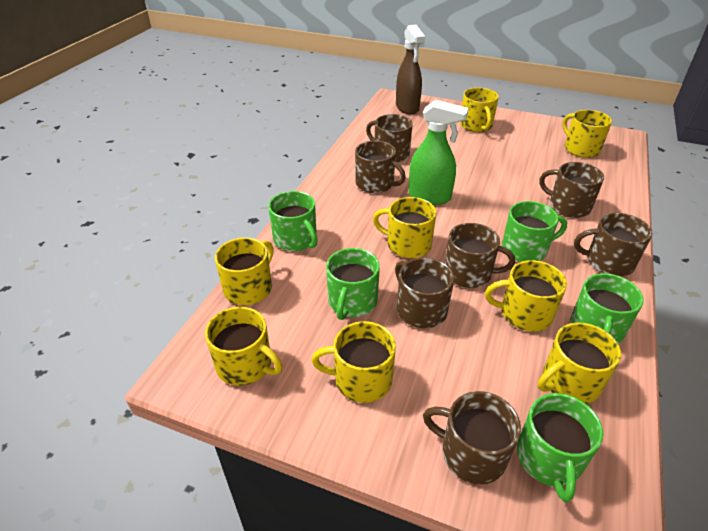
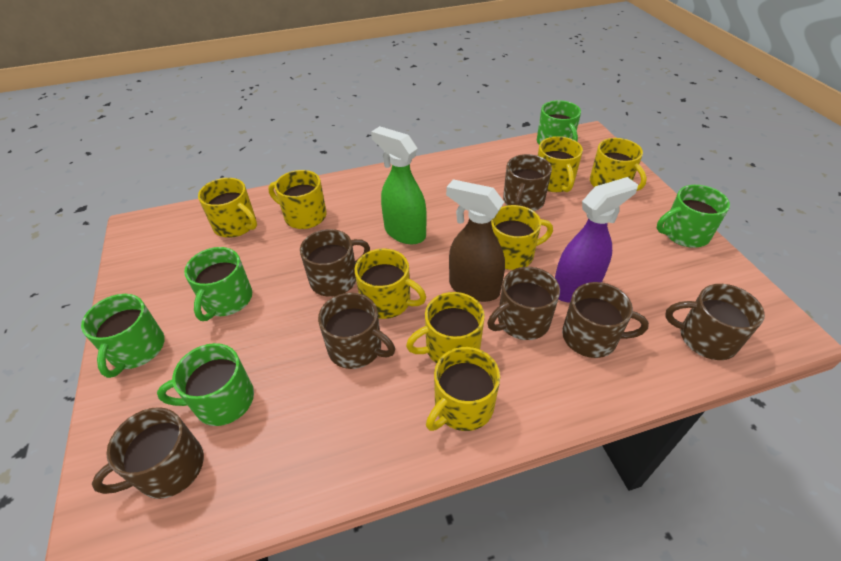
purple spray bottle: none = 0 -> [555,177,638,303] = 1

